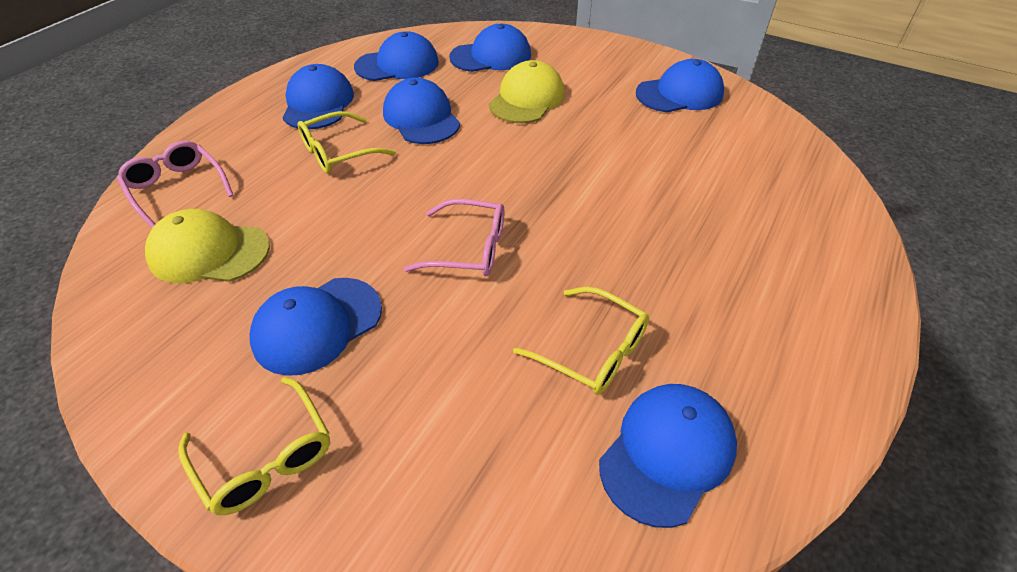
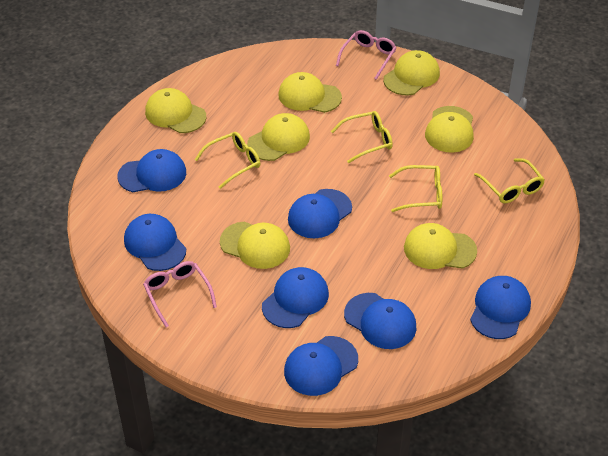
yellow cap: [145,209,270,283] [489,60,565,123] = 2 -> [145,88,206,133] [220,221,290,269] [247,113,310,161] [278,72,342,113] [383,50,440,95] [404,223,477,269] [425,106,474,153] = 7
yellow glasses: [178,377,330,515] [297,111,396,174] [513,287,649,395] = 3 -> [195,132,260,189] [331,111,393,163] [389,165,442,212] [474,158,545,203] = 4

